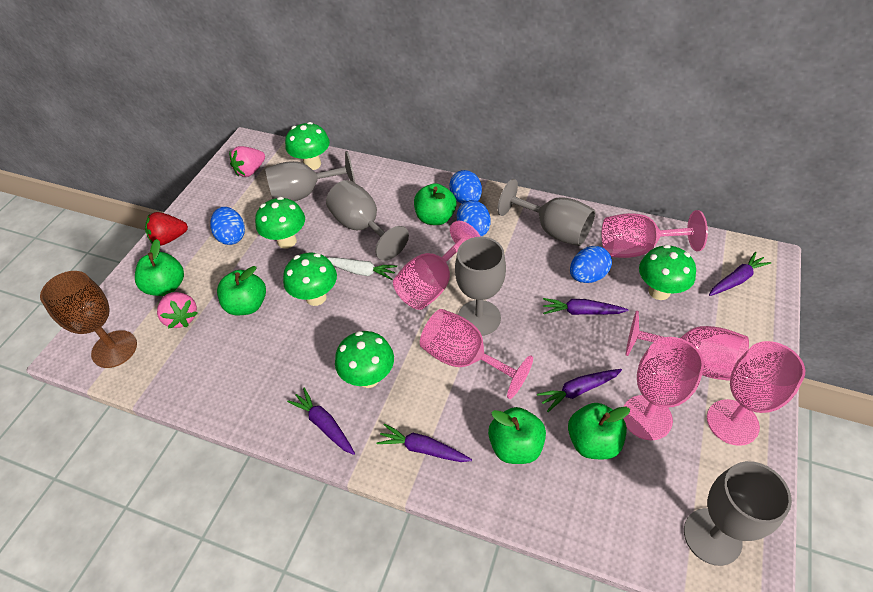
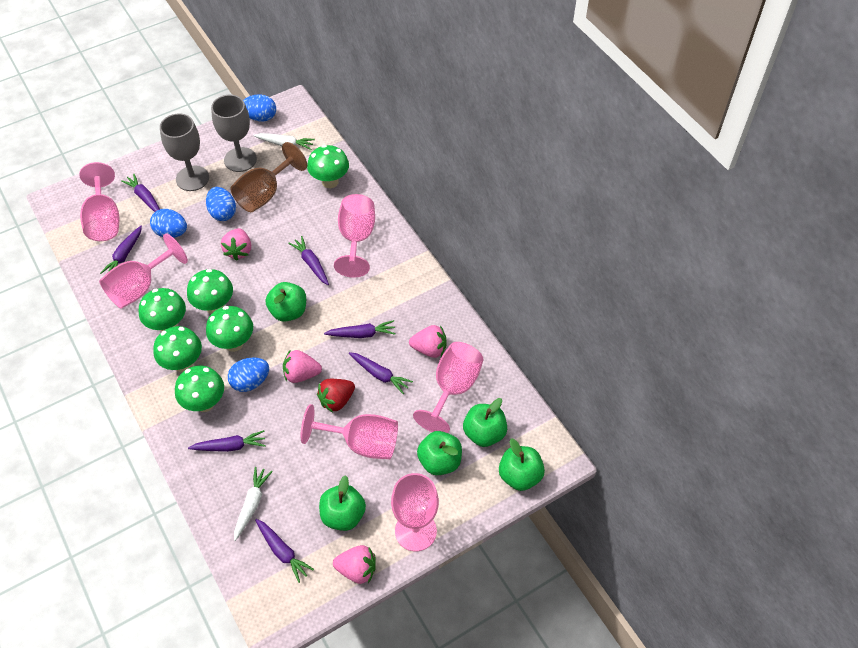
green mushroom: [255,197,305,249] [283,252,337,306] [285,122,330,170] [335,331,394,388] [639,245,696,300] = 5 -> [139,288,186,332] [153,326,202,372] [175,366,224,412] [187,269,233,314] [206,306,253,352] [307,145,349,188] = 6
grey goblet: [265,151,355,201] [326,180,409,261] [455,237,506,336] [497,179,595,246] [684,461,792,566] = 5 -> [160,113,209,191] [211,95,257,172] = 2
pink strawberry: [157,292,198,329] [229,146,265,177] = 2 -> [221,228,251,261] [283,350,322,383] [333,545,376,584] [409,325,446,358] = 4
purple carrot: [287,387,355,455] [376,424,472,462] [537,369,622,412] [543,298,628,315] [709,252,771,296] = 5 -> [100,226,142,274] [121,173,160,212] [188,430,266,452] [255,519,314,583] [288,236,329,285] [324,320,396,338] [349,352,413,394] = 7
white carrot: [328,257,397,280] = 1 -> [234,467,273,541] [253,133,315,150] = 2

